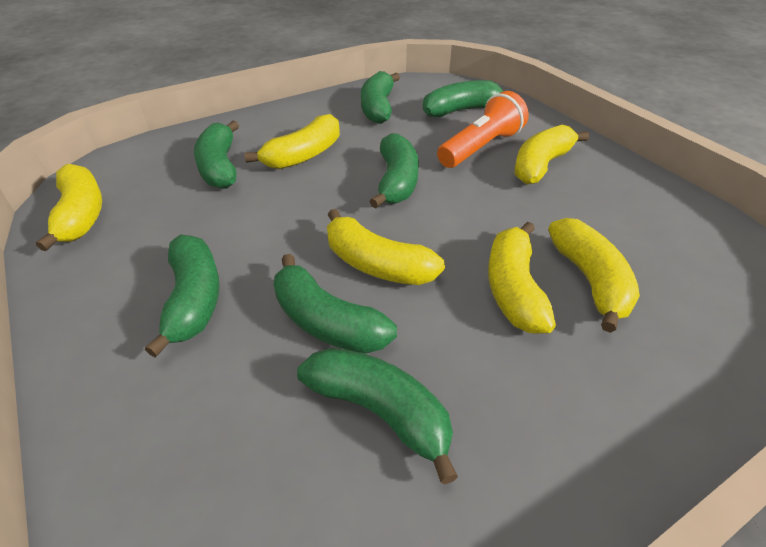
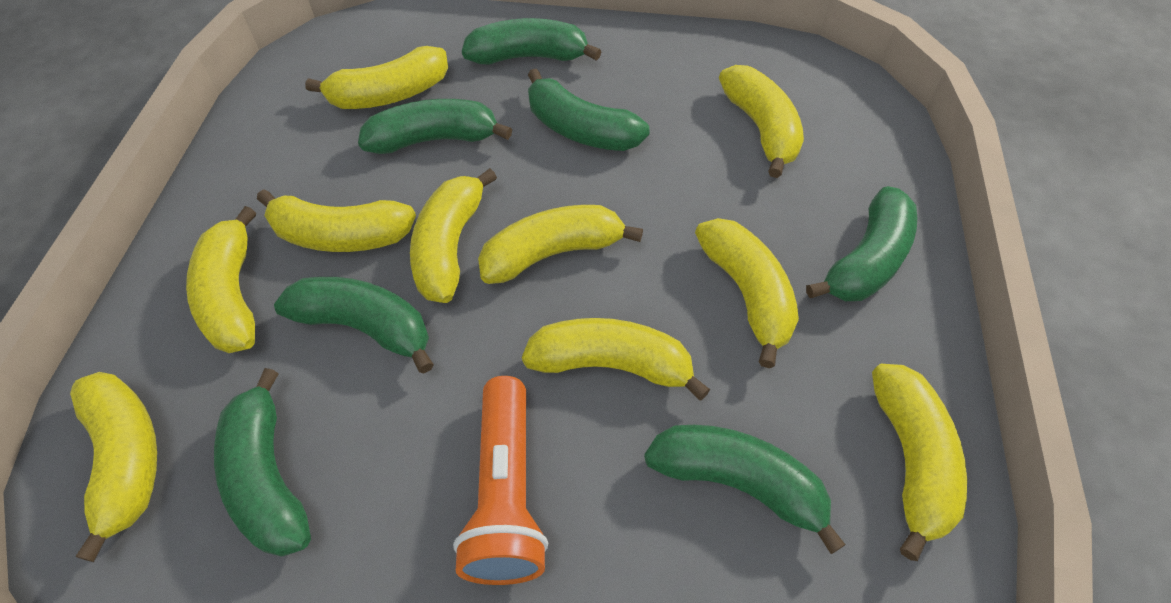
yellow banana: [36,164,102,251] [244,114,340,169] [327,209,445,285] [488,222,556,334] [514,125,589,185] [548,218,640,333] = 6 -> [70,372,157,562] [186,206,256,353] [257,189,416,252] [305,46,448,109] [410,168,497,303] [478,205,643,284] [522,318,710,400] [695,218,799,368] [719,65,804,178] [872,364,967,561] = 10

